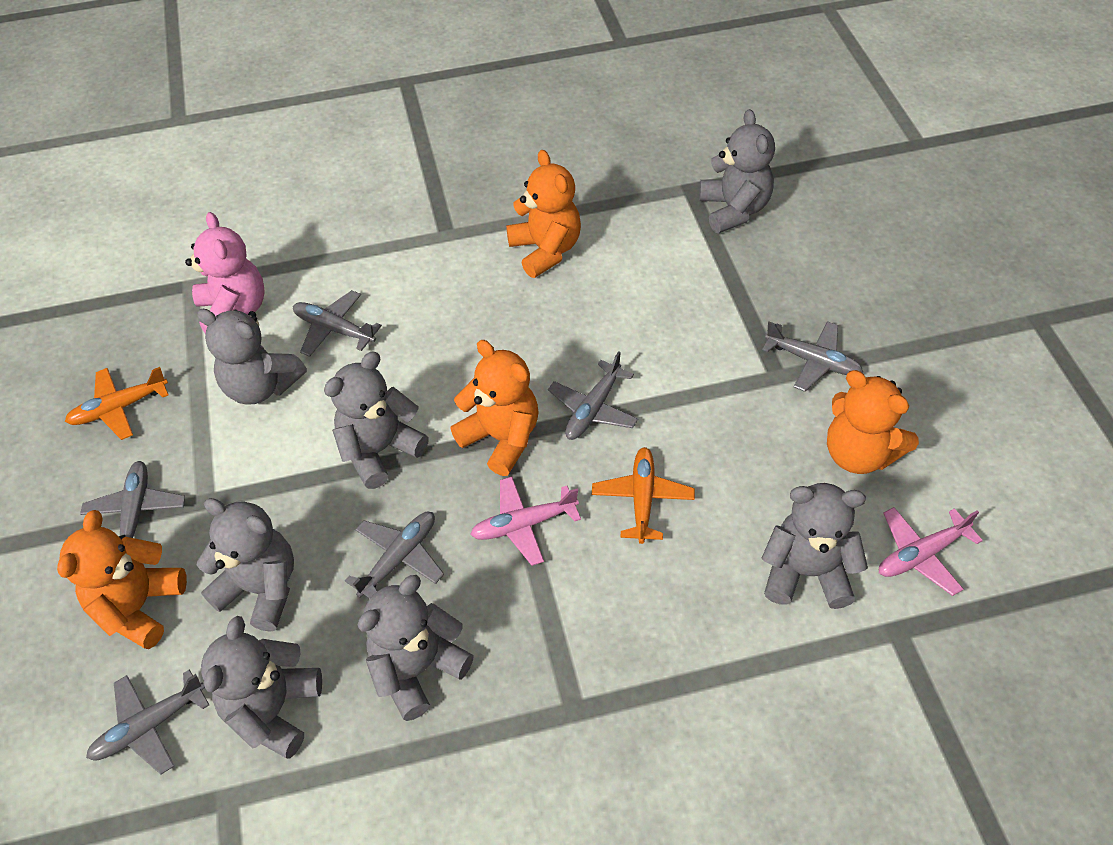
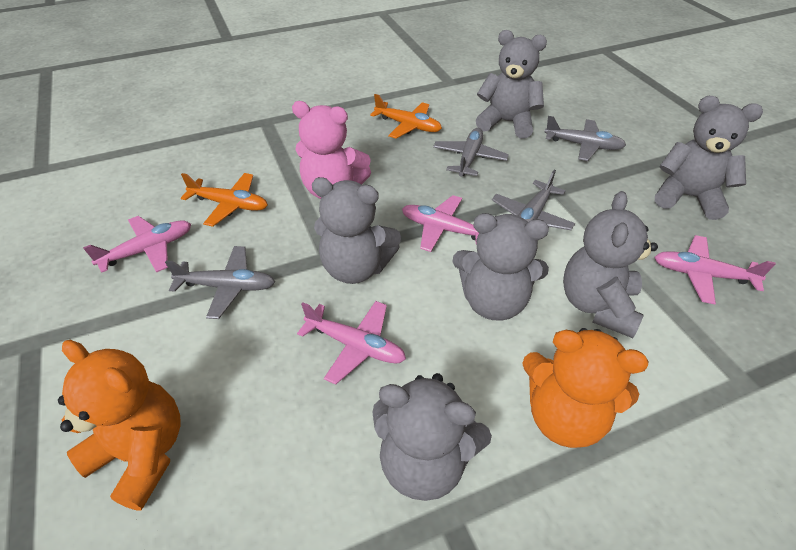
grey plane: [80,461,185,539] [86,669,209,775] [293,290,382,357] [345,512,444,599] [548,351,638,440] [762,321,863,392] = 6 -> [165,246,275,319] [433,128,509,177] [492,170,575,230] [544,116,626,161] = 4
grey teddy bear: [197,309,307,405] [197,498,294,632] [201,616,322,759] [324,351,429,489] [358,575,474,721] [699,109,775,233] [762,483,868,609] = 7 -> [312,177,401,284] [372,373,492,501] [452,213,549,321] [476,30,547,139] [563,191,658,338] [655,96,763,220] = 6
orange teddy bear: [57,510,187,649] [451,340,539,476] [506,150,581,278] [827,370,919,474] = 4 -> [58,340,181,510] [522,328,649,448] = 2
pink plane: [470,477,581,566] [879,507,983,596] = 2 -> [83,216,191,273] [297,301,406,385] [402,195,479,252] [654,235,776,304] = 4

